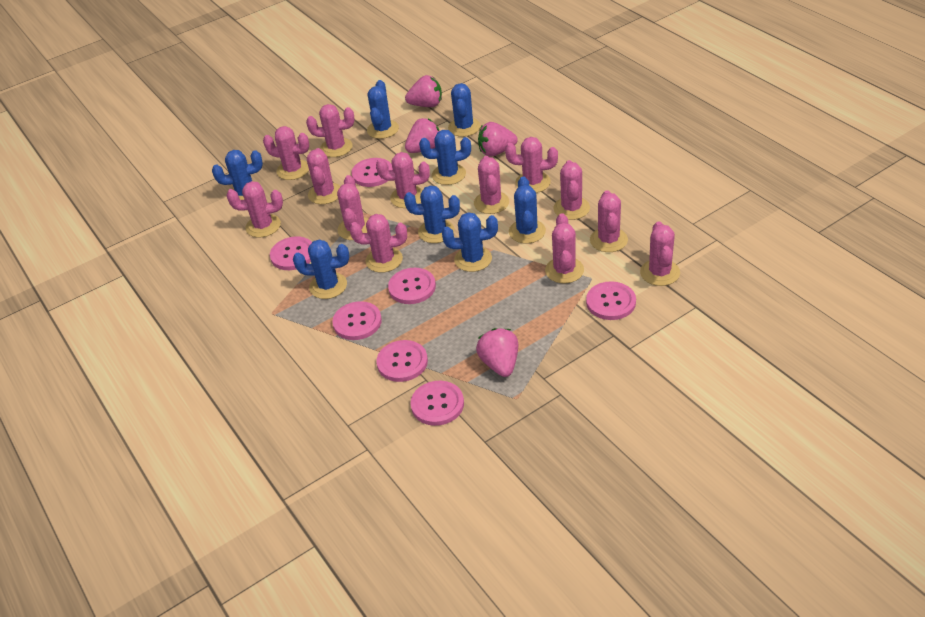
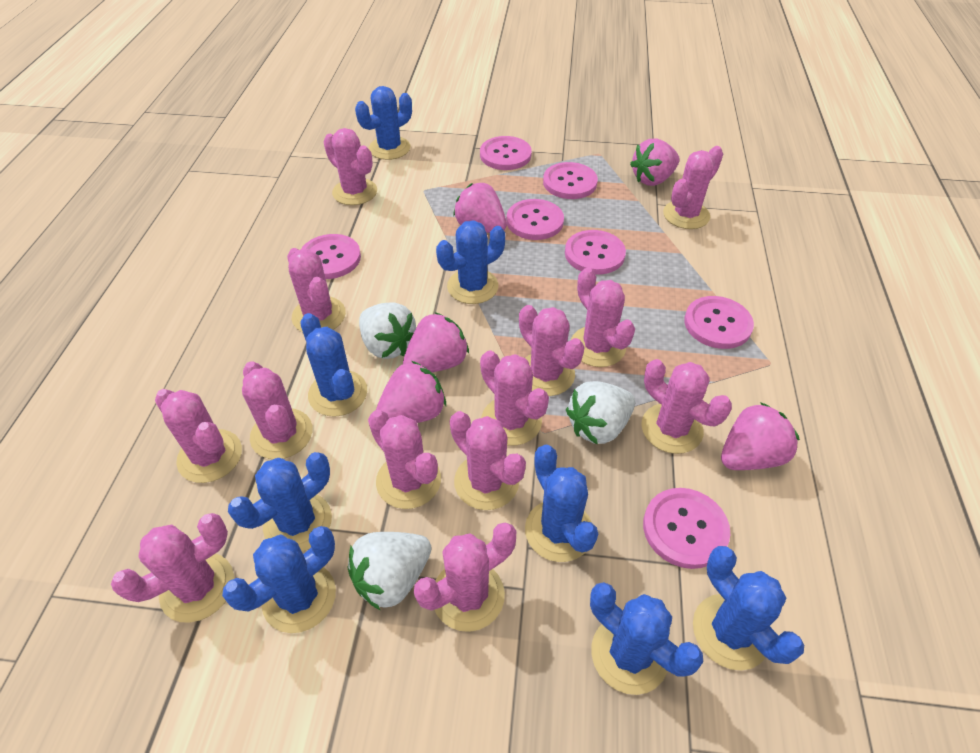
pink strawberry: [405,75,442,107] [405,118,440,153] [476,328,518,377] [478,122,518,157] = 4 -> [376,361,446,423] [403,312,469,372] [453,183,507,233] [630,139,680,186] [721,402,800,470] = 5
white strawberry: none = 0 -> [347,532,431,611] [359,302,416,359] [566,381,635,445] = 3

